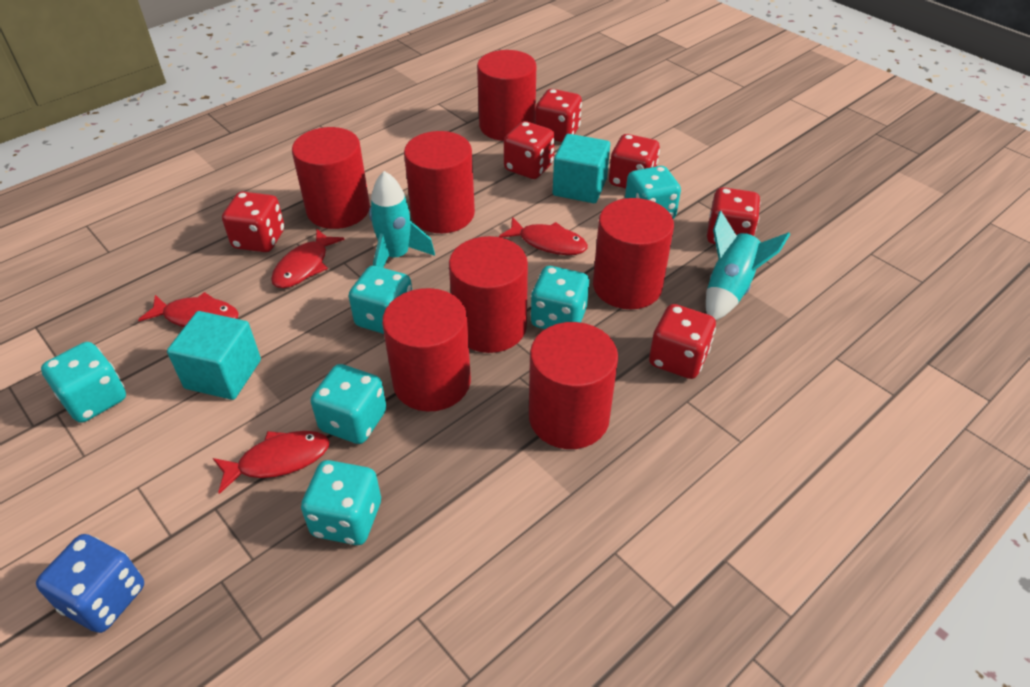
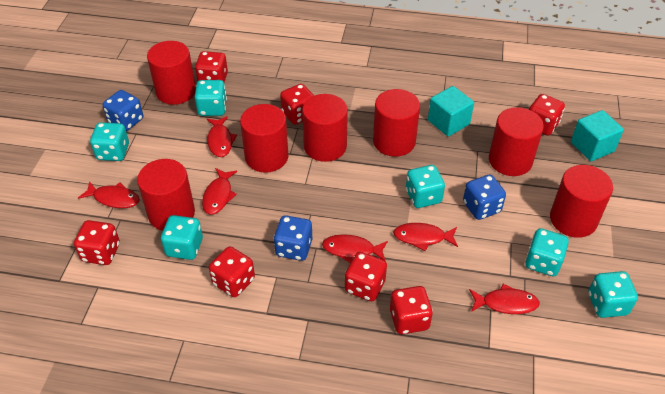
blue dice: [36,534,144,633] = 1 -> [102,90,143,131] [274,215,312,261] [463,175,506,220] = 3
red dice: [222,192,285,252] [504,121,555,179] [535,89,582,142] [609,134,660,188] [649,304,716,379] [707,187,761,244] = 6 -> [74,220,120,265] [195,51,228,82] [209,246,255,297] [280,84,314,125] [345,252,387,301] [390,286,433,335] [529,94,565,136] = 7
red fish: [138,292,239,327] [213,431,329,494] [271,229,345,288] [499,217,588,255] = 4 -> [78,181,140,208] [202,168,237,215] [207,116,237,157] [322,234,388,263] [393,223,458,251] [469,284,540,314] = 6
turquoise rocket: [369,171,435,268] [706,211,790,320] = 2 -> none = 0

